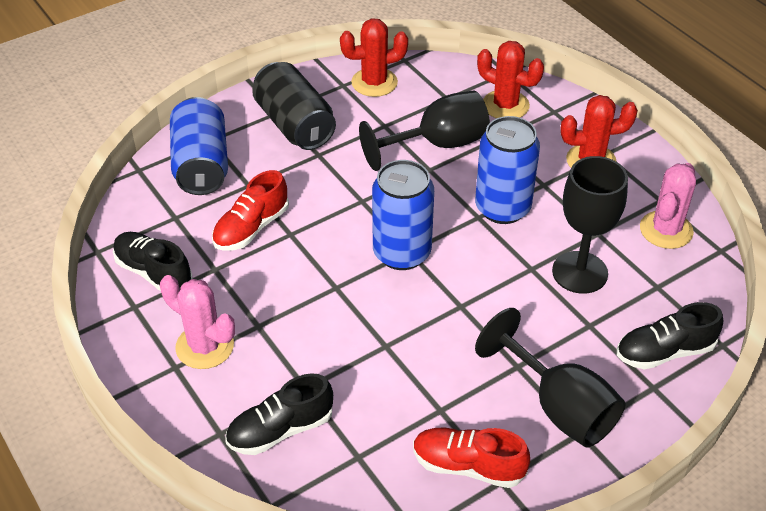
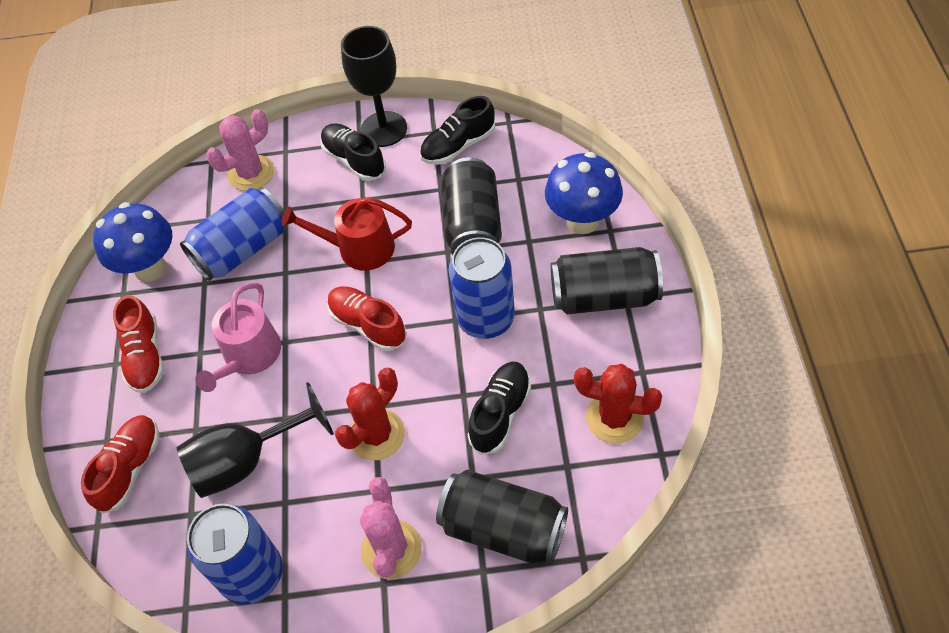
black can: [252,62,336,150] = 1 -> [436,470,568,564] [441,157,502,255] [551,247,663,314] = 3
black goblet: [359,90,490,171] [475,308,625,447] [552,156,628,294] = 3 -> [177,382,334,498] [341,26,407,147] = 2
blue mushroom: none = 0 -> [93,202,173,282] [545,152,623,234] = 2
pink watering can: none = 0 -> [195,282,281,392] = 1
red cactus: [340,18,408,97] [477,41,544,118] [560,95,638,168] = 3 -> [335,368,405,460] [574,364,662,444] = 2
red shoe: [212,170,289,251] [413,428,530,488] = 2 -> [81,415,159,513] [113,295,164,393] [327,286,407,351] = 3
red watering can: none = 0 -> [281,197,412,271] = 1

